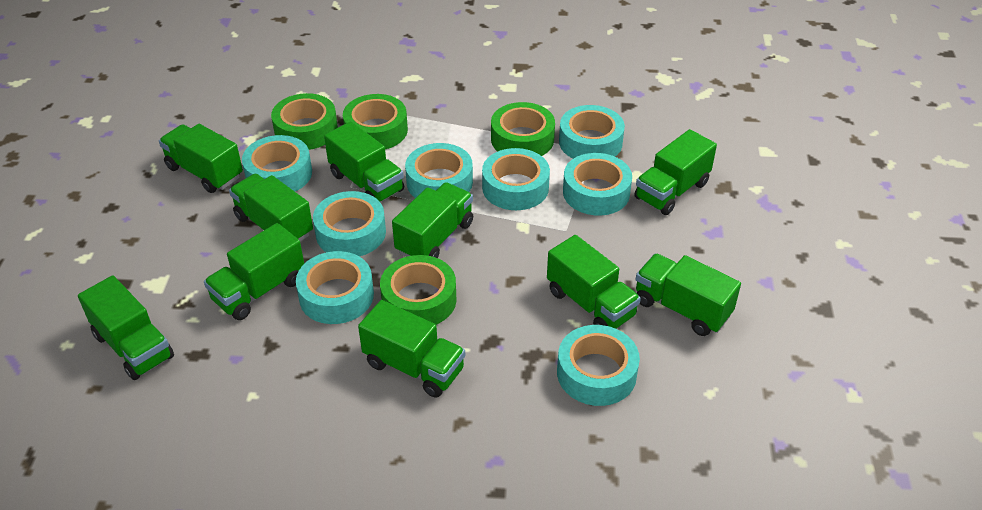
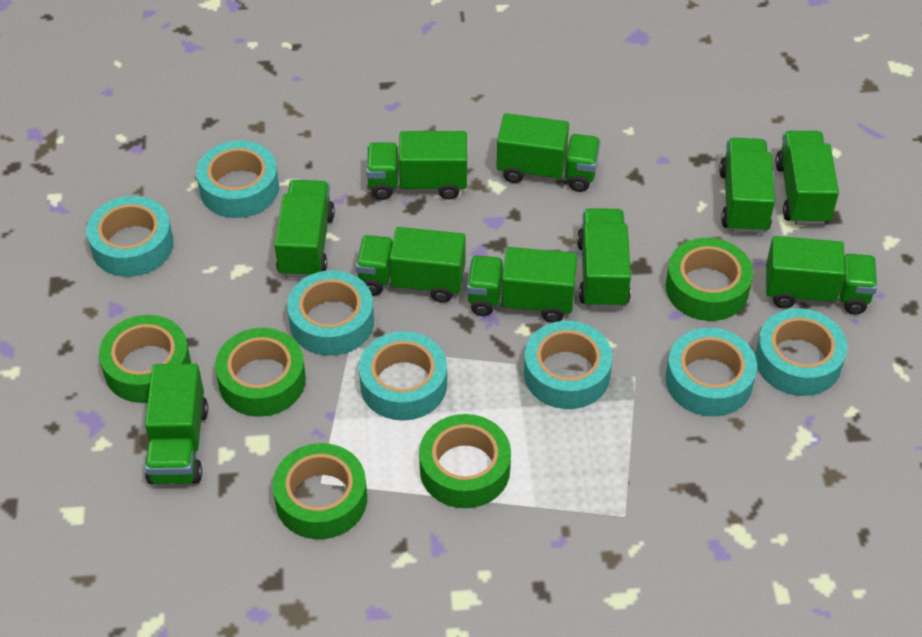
green tape: [271,93,338,150] [343,94,408,149] [380,255,457,325] [491,102,555,156] = 4 -> [99,315,191,403] [215,328,306,417] [273,443,367,539] [419,414,511,508] [666,238,753,321] = 5
turquoise tape: [242,135,312,191] [296,251,374,324] [313,191,386,256] [405,143,473,198] [482,148,550,210] [557,325,640,406] [559,105,625,159] [563,153,632,216] = 8 -> [86,196,173,277] [196,140,279,218] [287,270,374,356] [359,331,447,420] [524,321,612,409] [666,328,757,417] [755,308,847,396] = 7

